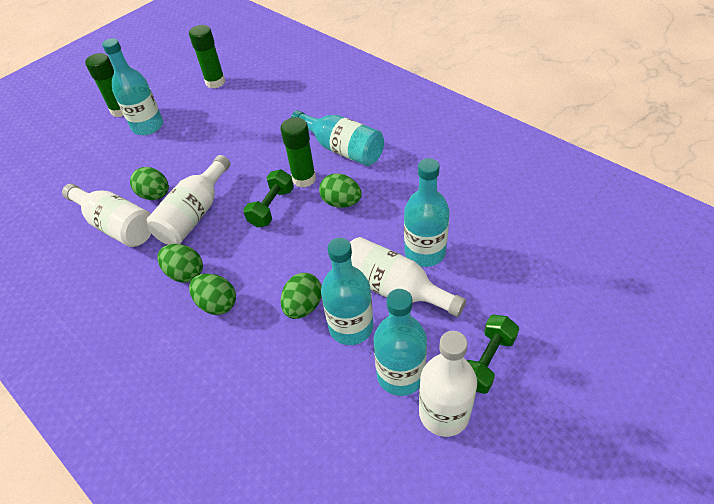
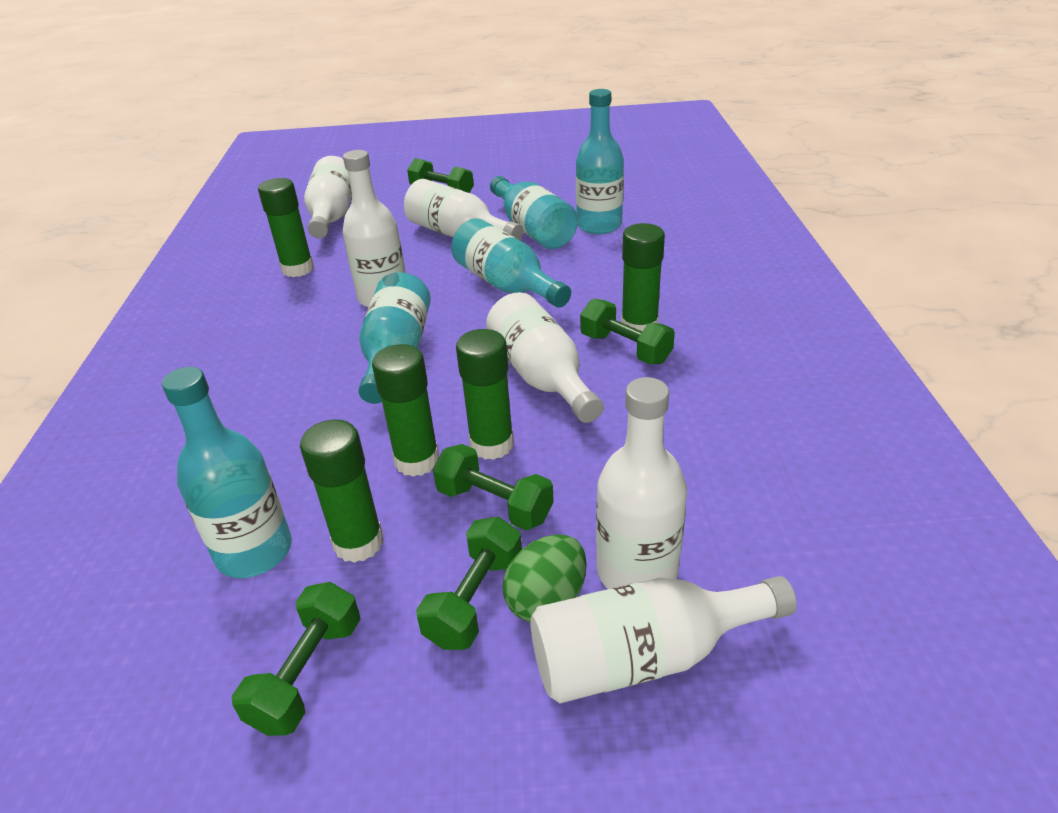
green dumbbell: [243,169,294,227] [467,315,519,394] = 2 -> [232,582,360,736] [407,158,474,193] [416,517,522,650] [433,444,554,530] [580,299,675,364] = 5
green egg: [130,167,169,200] [157,244,203,283] [189,274,236,315] [281,273,322,319] [319,174,362,208] = 5 -> [502,535,587,622] = 1
green glue stick: [85,53,124,117] [189,25,226,88] [280,117,316,188] = 3 -> [258,178,314,277] [300,419,384,563] [372,344,439,477] [456,329,514,460] [621,223,665,332] = 5
white bottle: [62,184,151,247] [146,155,230,245] [350,237,466,317] [419,331,477,437] = 4 -> [304,156,352,239] [343,150,405,308] [404,179,523,240] [486,292,604,423] [530,576,797,703] [596,377,687,589] = 6

